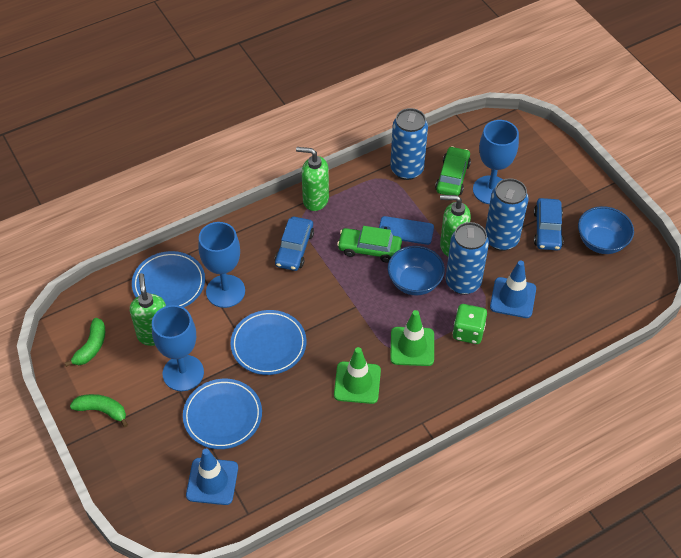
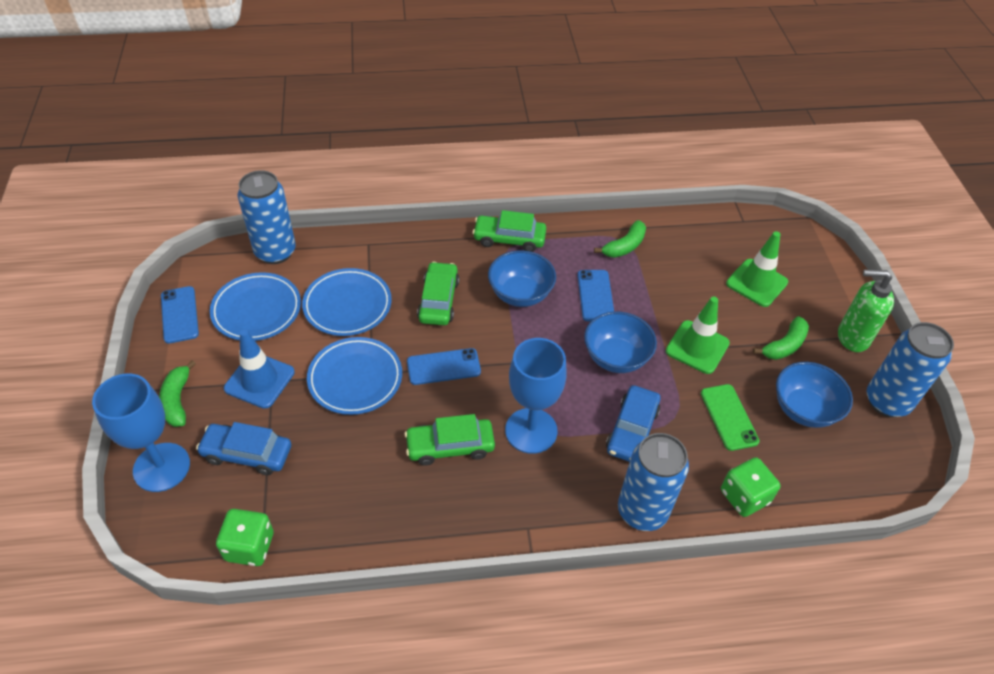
blue bowl: [388,246,445,295] [578,206,634,254] = 2 -> [488,250,556,307] [584,312,657,373] [776,362,853,428] = 3
blue goblet: [152,305,204,391] [198,222,245,308] [473,120,519,204] = 3 -> [92,374,190,492] [505,338,567,454] = 2
blue phone: [379,216,434,245] = 1 -> [161,286,199,344] [407,348,481,385] [577,270,614,321] = 3
blue traffic cone: [186,449,238,505] [490,260,536,318] = 2 -> [224,329,295,409] = 1
green banana: [65,318,105,367] [70,394,128,427] = 2 -> [159,360,196,427] [594,220,646,258] [753,316,809,360] = 3
green car: [337,226,402,263] [435,146,471,196] = 2 -> [404,414,495,466] [417,262,459,325] [473,210,546,252] = 3
green dice: [453,304,487,344] = 1 -> [216,509,274,566] [721,457,781,517] = 2
green phone: none = 0 -> [701,384,760,451] = 1
green soap dispenser: [130,273,166,346] [296,147,329,211] [440,195,471,256] = 3 -> [838,270,894,352] = 1

